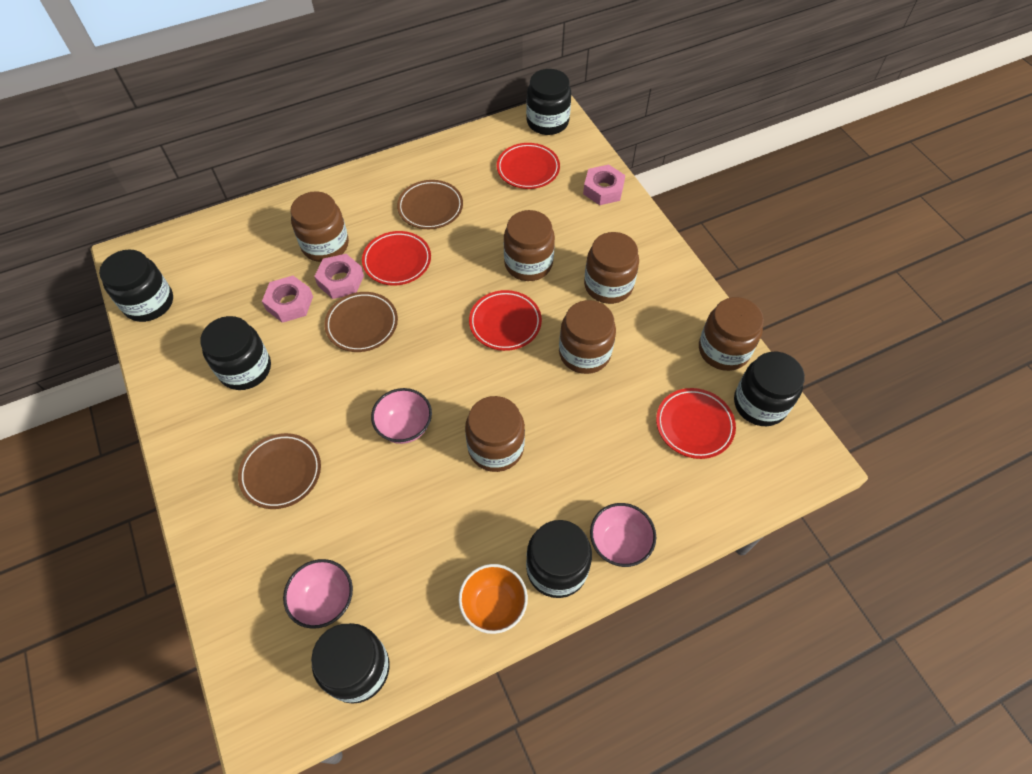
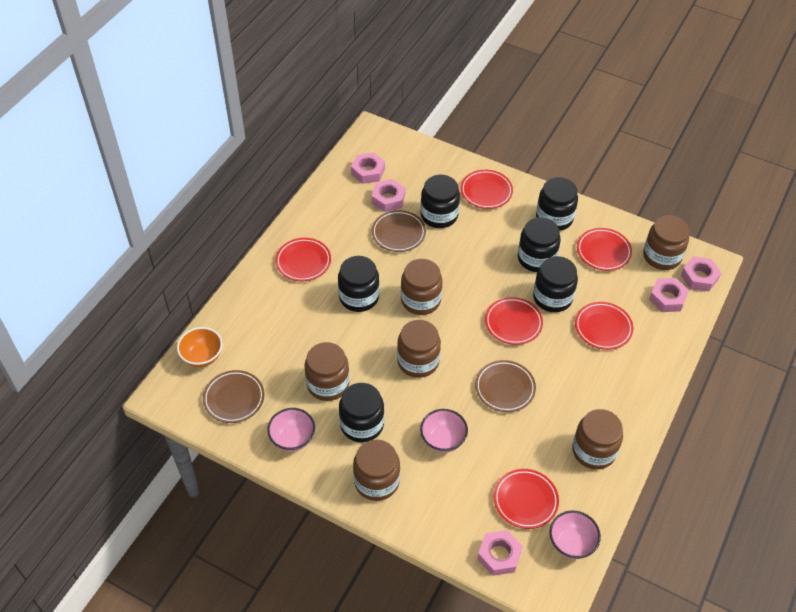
pink nut: [262,276,313,323] [314,254,364,299] [583,165,625,205] = 3 -> [351,152,385,184] [372,179,405,212] [477,530,523,576] [649,278,689,312] [681,256,721,291] = 5
red plate: [362,231,431,286] [469,290,542,351] [497,143,560,189] [656,388,736,459] = 4 -> [276,238,331,281] [461,170,513,209] [485,297,543,345] [494,469,559,529] [575,302,633,350] [577,228,632,271] = 6

